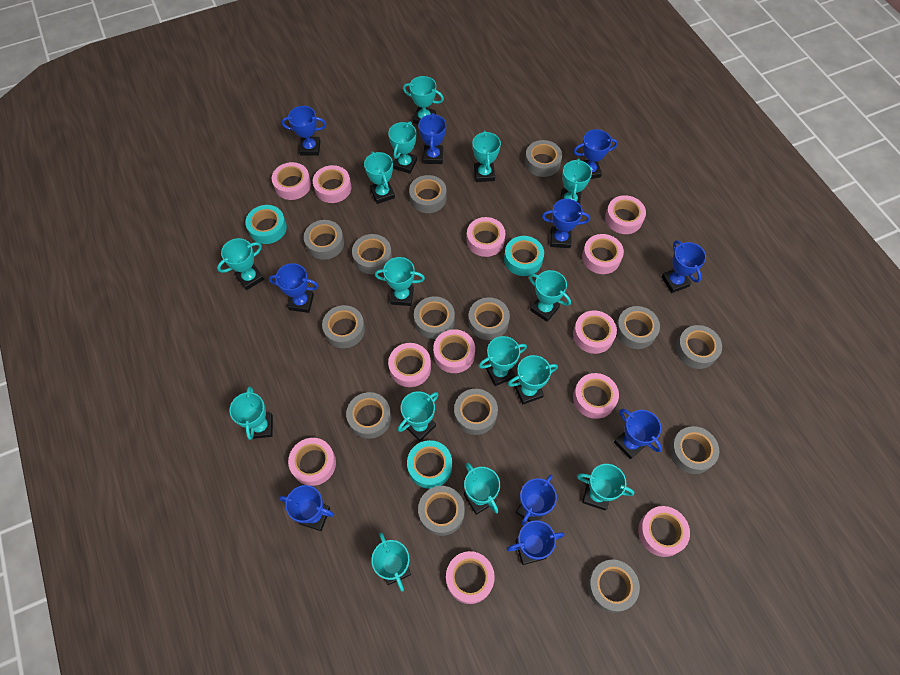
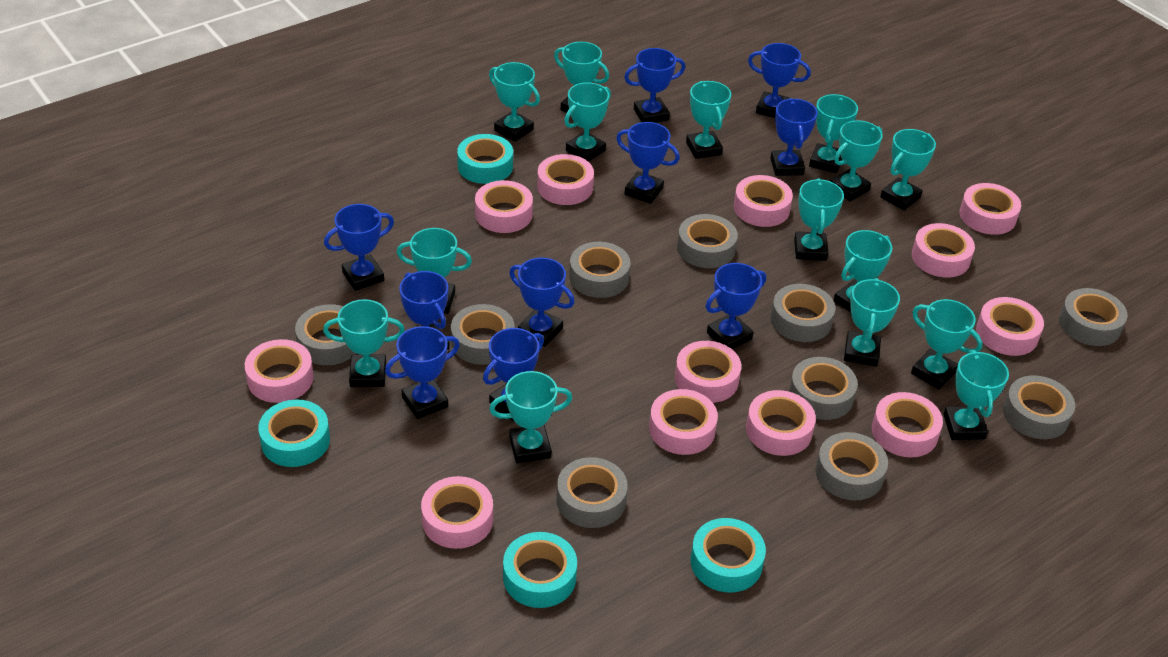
grey tape: [304,220,344,260] [322,305,365,348] [346,392,391,439] [352,234,392,274] [409,175,447,213] [414,296,455,339] [418,486,465,536] [454,389,498,435] [468,297,510,340] [525,140,562,177] [587,560,640,613] [616,306,660,349] [669,426,719,474] [676,325,722,369] = 14 -> [295,304,356,365] [451,304,515,365] [557,457,628,528] [569,242,631,298] [677,214,738,268] [771,284,835,342] [789,357,858,420] [816,432,888,500] [1003,375,1075,439] [1059,288,1127,346] = 10
turquoise tape: [245,205,287,244] [407,440,452,489] [504,236,544,276] = 3 -> [258,400,330,467] [457,134,513,184] [503,532,577,608] [691,518,766,593] = 4

